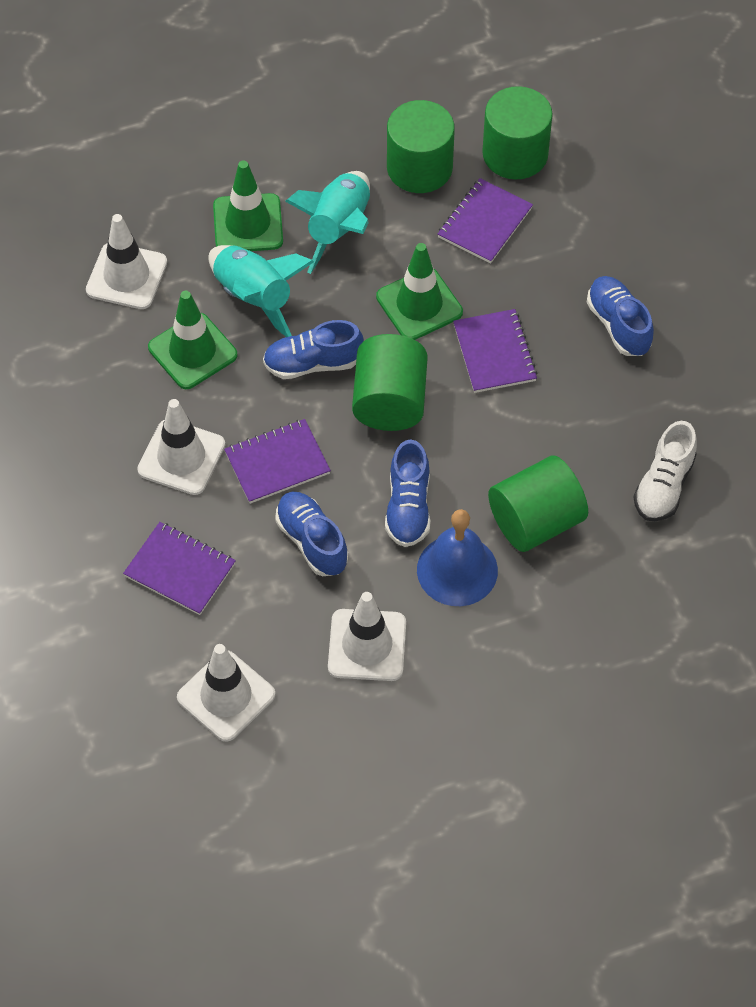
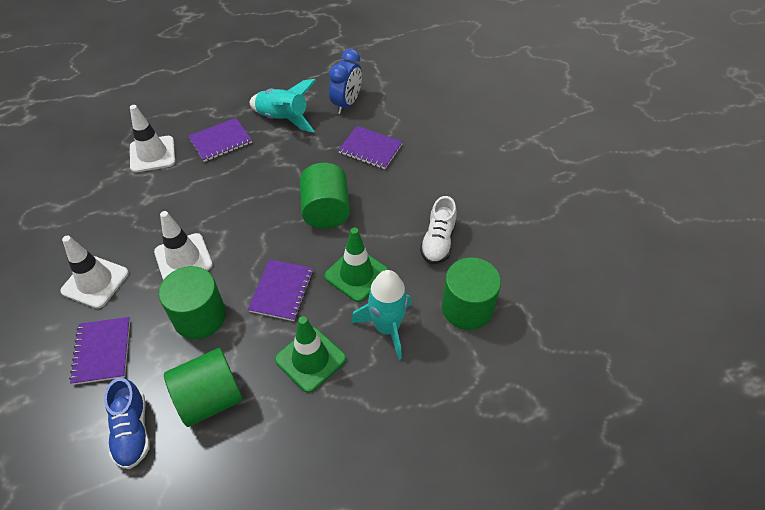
blue bell: [417,509,498,606] = 1 -> none = 0
blue clock: none = 0 -> [329,49,362,114] = 1
blue shoe: [263,320,364,379] [275,492,348,576] [385,439,430,547] [587,276,654,356] = 4 -> [104,378,150,469] = 1
green traffic cone: [148,291,237,389] [213,160,283,251] [376,243,463,340] = 3 -> [275,316,346,393] [324,228,389,302] = 2
white traffic cone: [86,214,167,309] [137,399,225,495] [177,644,276,742] [328,592,406,681] = 4 -> [60,236,129,309] [130,105,175,173] [154,211,213,280] = 3

